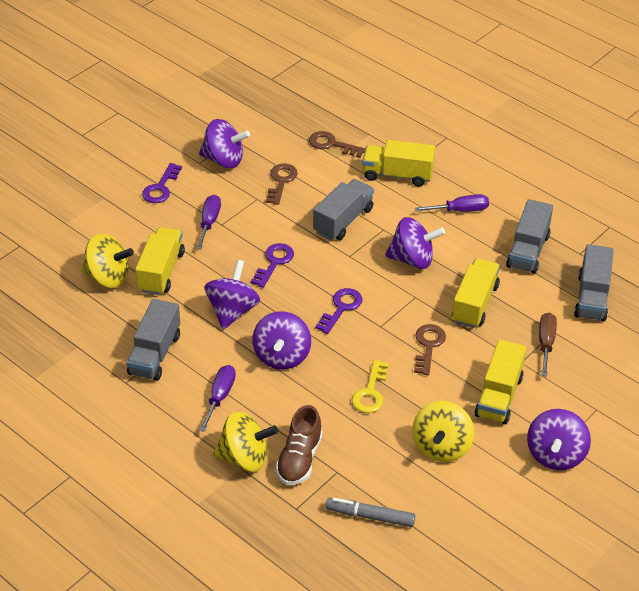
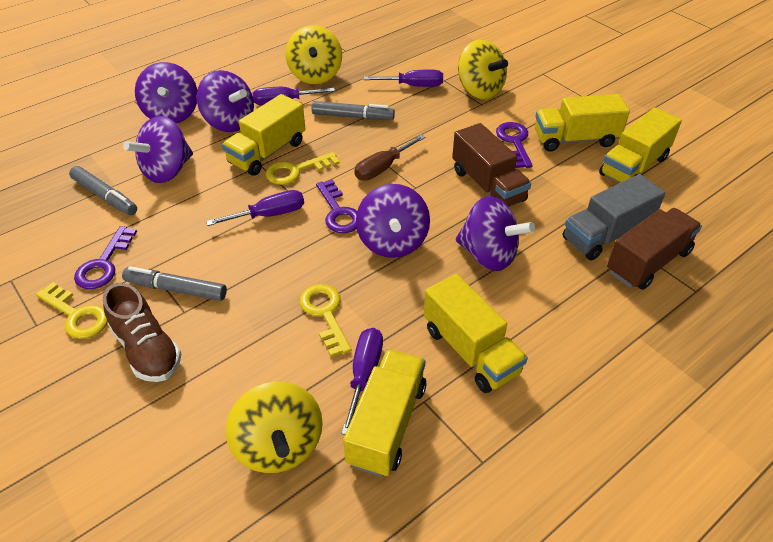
brown key: [266,164,298,205] [309,131,366,158] [414,324,446,375] = 3 -> none = 0
brown truck: none = 0 -> [452,123,531,207] [607,208,702,290] = 2
grey marker: [325,498,415,527] = 1 -> [69,166,137,215] [122,266,227,301] [312,101,395,120] = 3
grey truck: [127,299,180,381] [313,179,374,240] [506,199,553,274] [574,244,614,322] = 4 -> [563,174,665,260] = 1
purple screwdriver: [196,195,221,250] [199,365,236,432] [415,194,489,212] = 3 -> [206,190,304,226] [252,87,335,106] [341,328,383,435] [364,69,443,87] = 4
yellow key: [352,360,389,413] = 1 -> [36,282,108,339] [266,152,340,185] [300,284,352,357] = 3
yellow truck: [135,227,185,295] [363,140,435,187] [452,258,500,328] [475,339,526,424] = 4 -> [222,94,305,176] [343,349,426,477] [424,274,528,393] [535,94,630,152] [599,108,682,183] = 5

